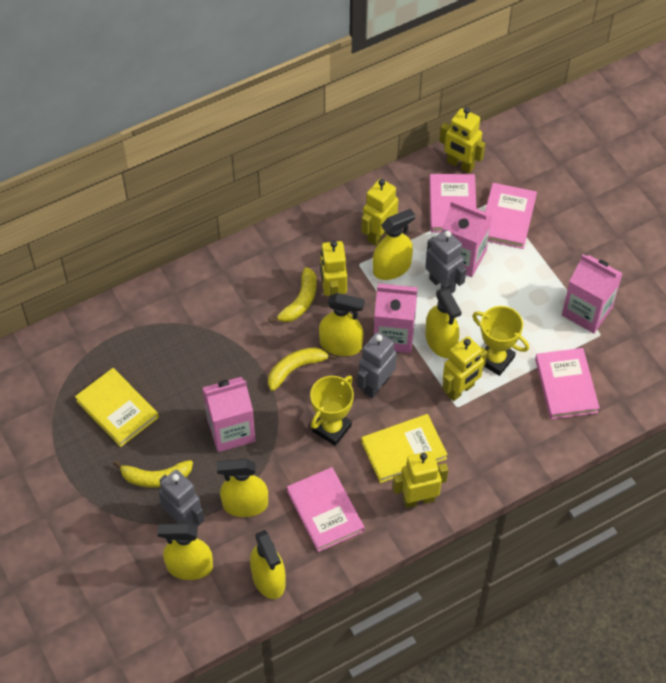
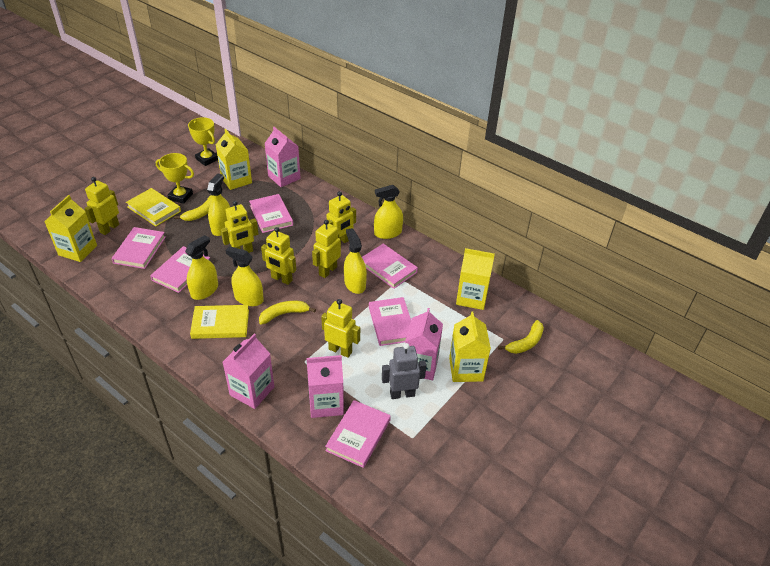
grey robot: [158,470,204,527] [357,332,397,398] [425,230,466,294] = 3 -> [382,343,426,399] = 1
pink book: [287,467,364,552] [429,174,477,232] [485,183,537,249] [535,348,599,419] = 4 -> [112,227,166,269] [150,246,210,293] [249,194,293,233] [325,400,391,468] [362,244,418,289] [369,297,411,346] = 6
yellow carton: none = 0 -> [44,195,97,262] [216,129,252,190] [449,311,491,382] [456,248,495,310] = 4
yellow robot: [320,241,347,296] [361,179,398,246] [393,451,448,508] [440,107,486,173] [442,336,487,401] = 5 -> [84,177,119,235] [221,201,258,253] [261,227,296,285] [312,220,341,278] [321,299,360,358] [327,191,356,243] = 6
yellow spray bottle: [157,523,213,580] [217,459,268,517] [250,530,286,599] [319,293,365,356] [373,208,415,280] [426,287,462,358] = 6 -> [185,235,218,300] [207,173,230,236] [225,246,264,306] [344,228,367,294] [374,185,403,239] = 5

